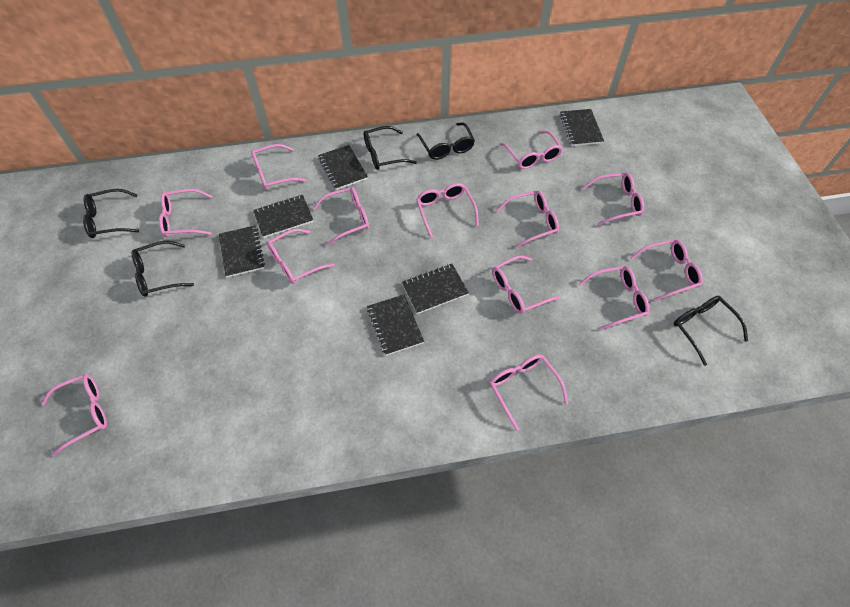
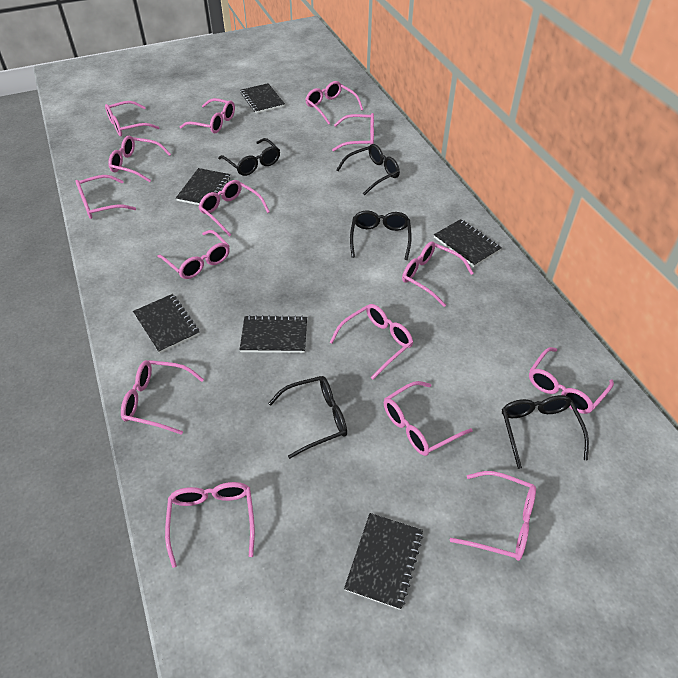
pink glasses: [41,374,107,456] [159,189,212,237] [251,144,307,190] [267,229,335,284] [313,187,369,245] [416,183,479,238] [490,354,568,431] [493,256,561,314] [497,190,559,248] [500,131,563,169] [578,266,650,330] [583,173,644,225] [630,240,703,301] = 13 -> [75,175,136,219] [105,101,160,136] [108,136,171,182] [121,360,204,435] [158,230,230,279] [165,482,255,568] [180,98,235,134] [199,180,270,237] [305,81,363,125] [330,304,413,379] [332,113,374,152] [384,381,472,456] [402,241,474,307] [450,471,536,561] [529,347,614,414] = 15

